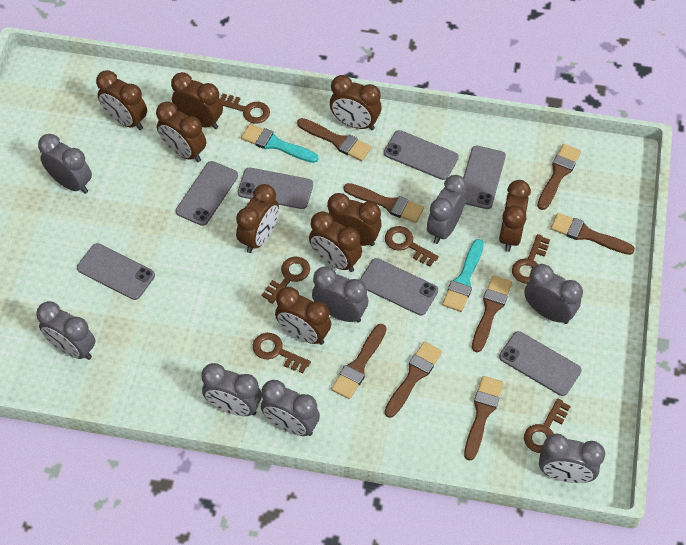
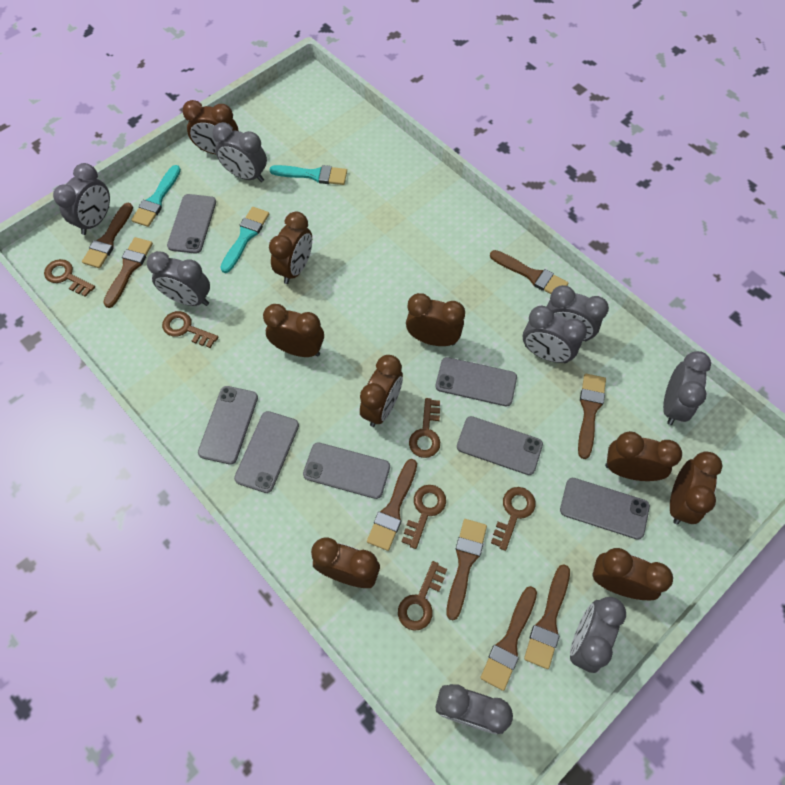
turquoise brush: [241,124,319,163] [442,239,484,312] = 2 -> [131,165,181,227] [220,207,269,273] [269,165,347,185] = 3

